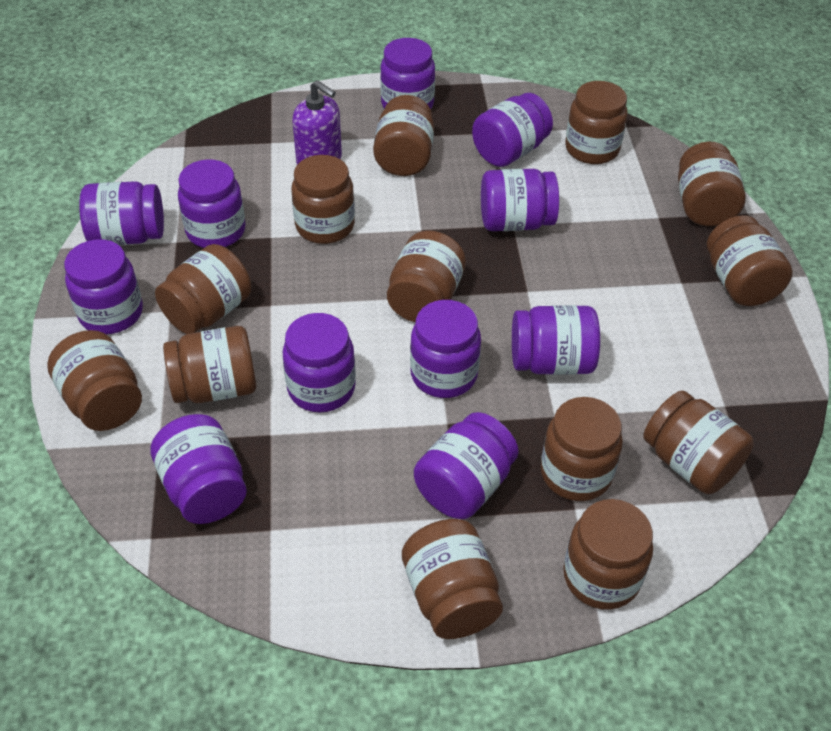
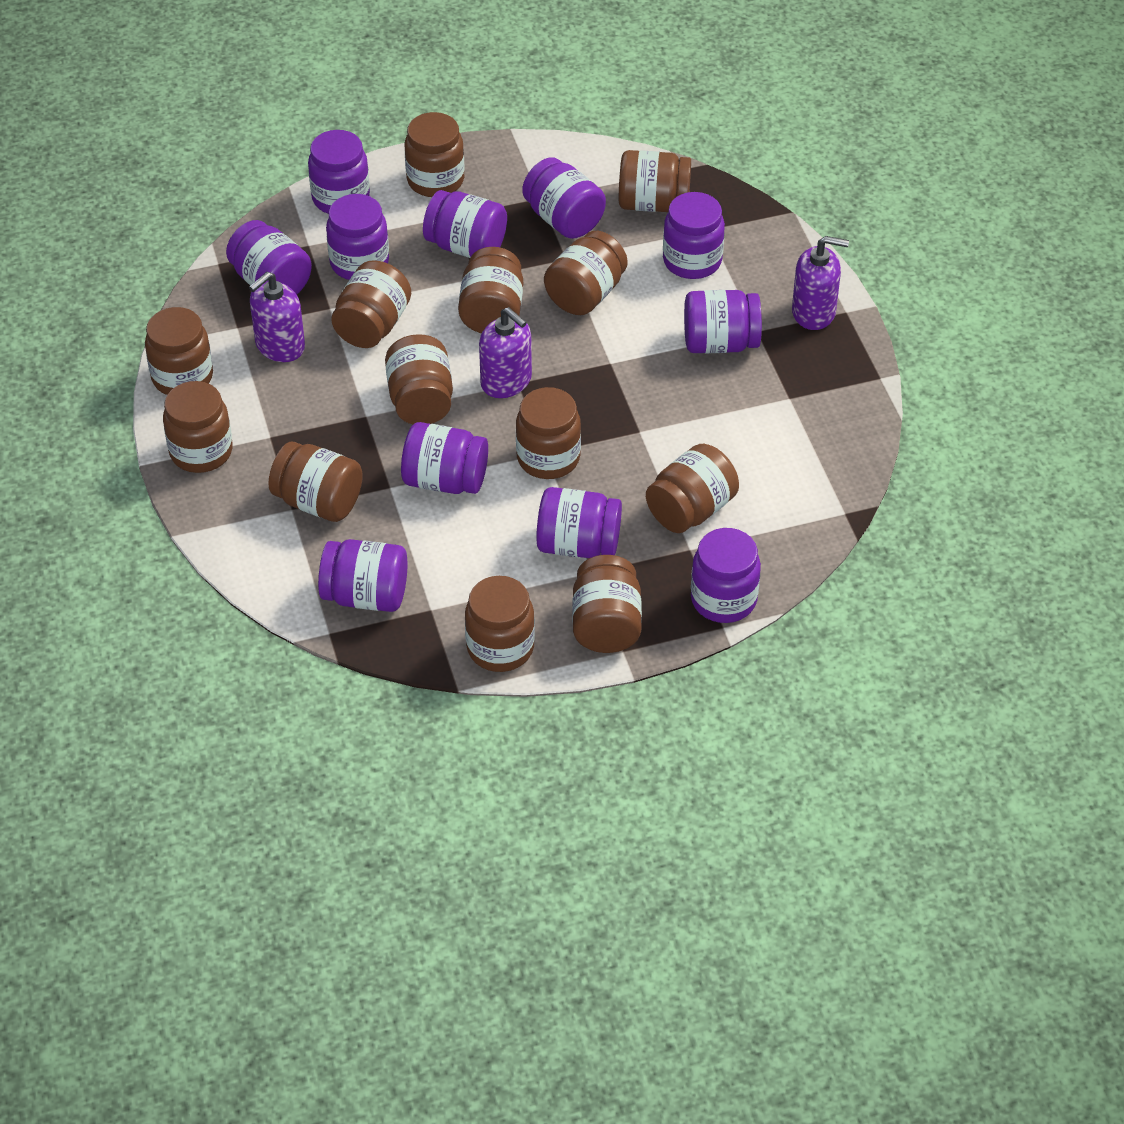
purple soap dispenser: [292,80,342,165] = 1 -> [249,272,305,362] [479,307,532,398] [792,236,849,330] = 3

